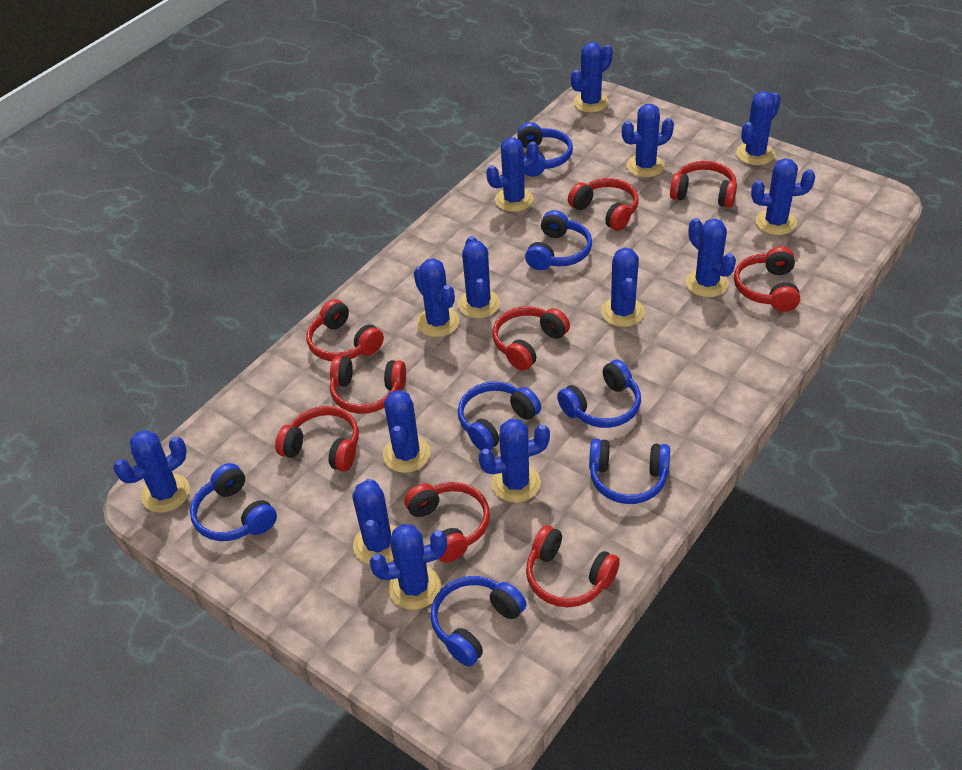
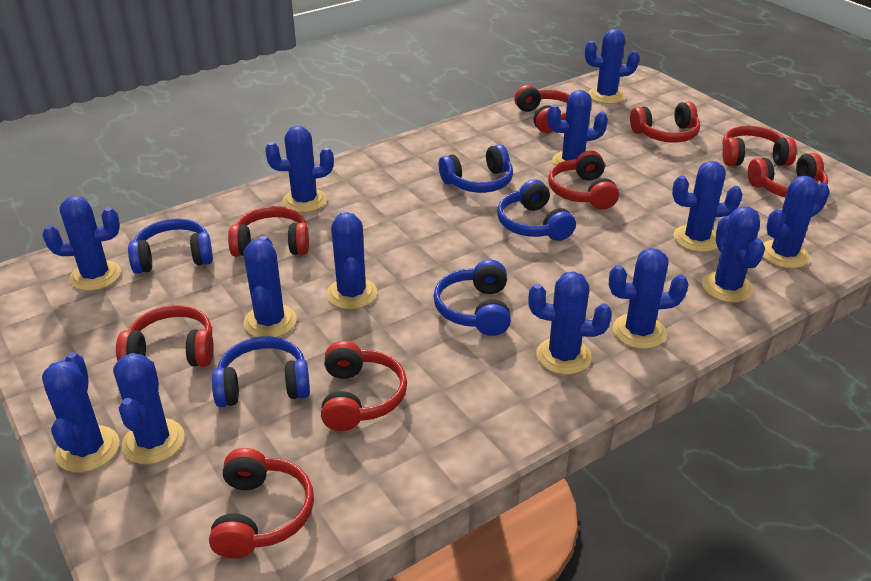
blue cactus: [113,430,190,513] [352,479,396,565] [369,524,447,610] [383,390,431,473] [414,258,460,337] [458,236,500,319] [479,419,550,503] [486,137,539,212] [571,42,613,113] [601,247,645,327] [622,104,674,177] [686,218,736,297] [736,91,781,165] [751,158,815,235] = 14 -> [42,352,119,473] [43,196,121,291] [113,353,184,465] [243,236,297,337] [265,126,334,213] [327,211,377,309] [528,271,612,375] [547,90,608,173] [585,29,639,104] [609,248,689,349] [672,161,743,252] [702,206,765,303] [763,176,830,269] = 13
blue headphones: [190,463,277,541] [430,576,526,667] [458,381,541,451] [517,122,573,177] [525,210,592,270] [557,360,641,428] [589,439,670,504] = 7 -> [128,218,213,274] [212,336,310,407] [433,260,511,336] [439,144,513,193] [497,179,576,241] = 5

